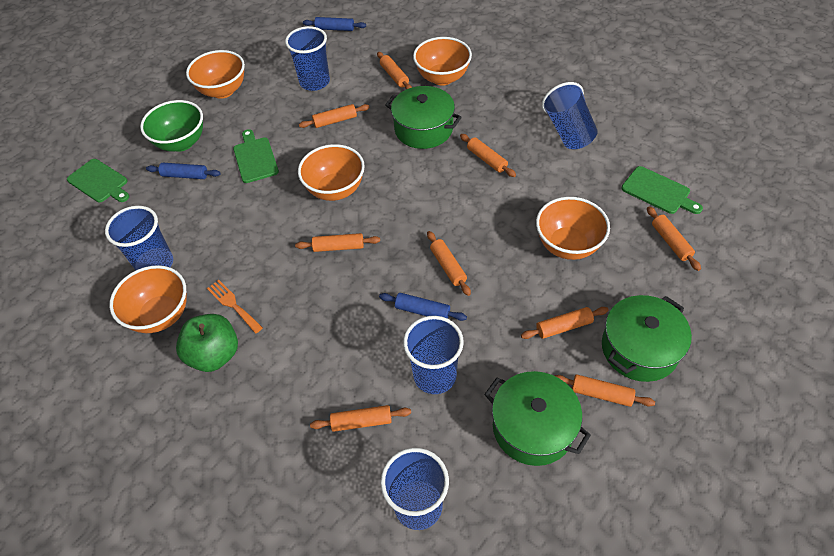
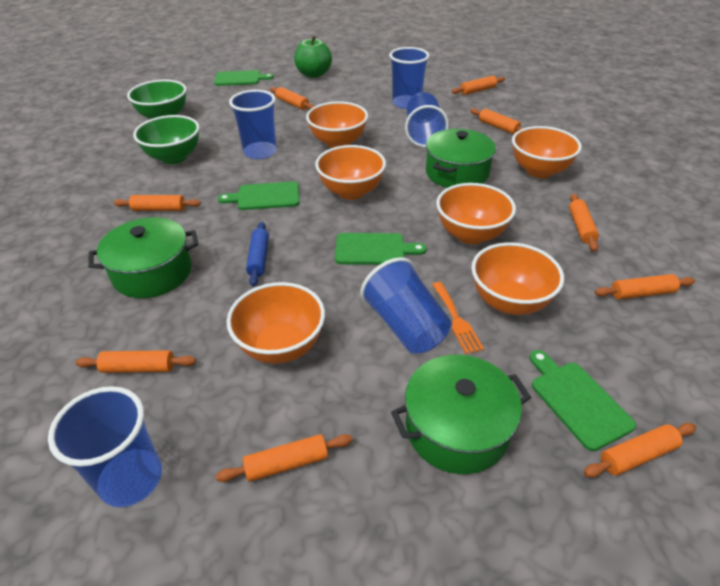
blue rolling pin: [146,163,221,179] [303,17,366,31] [379,293,467,321] = 3 -> [246,222,269,287] = 1
green bowl: [140,100,203,152] = 1 -> [127,79,187,119] [133,115,199,164] = 2
green cutting board: [67,159,129,202] [233,129,279,183] [621,166,703,214] = 3 -> [214,70,274,86] [218,182,299,210] [335,233,426,265] [529,350,636,451] = 4
orange bowl: [109,265,187,333] [186,50,245,99] [298,144,365,201] [413,37,472,86] [536,197,610,260] = 5 -> [227,282,325,364] [306,101,368,148] [315,145,386,200] [436,183,516,244] [471,242,564,315] [512,126,582,178] = 6

